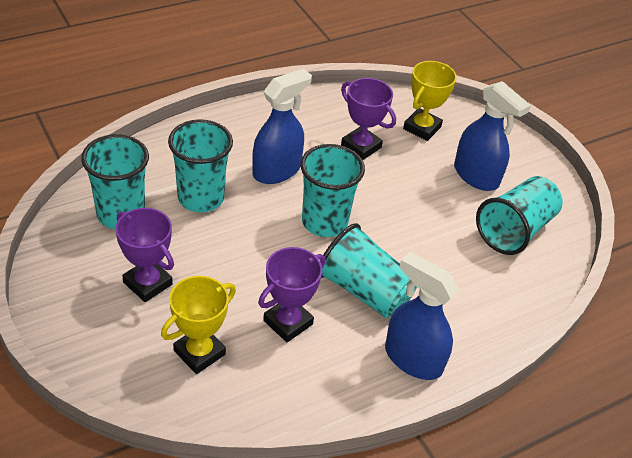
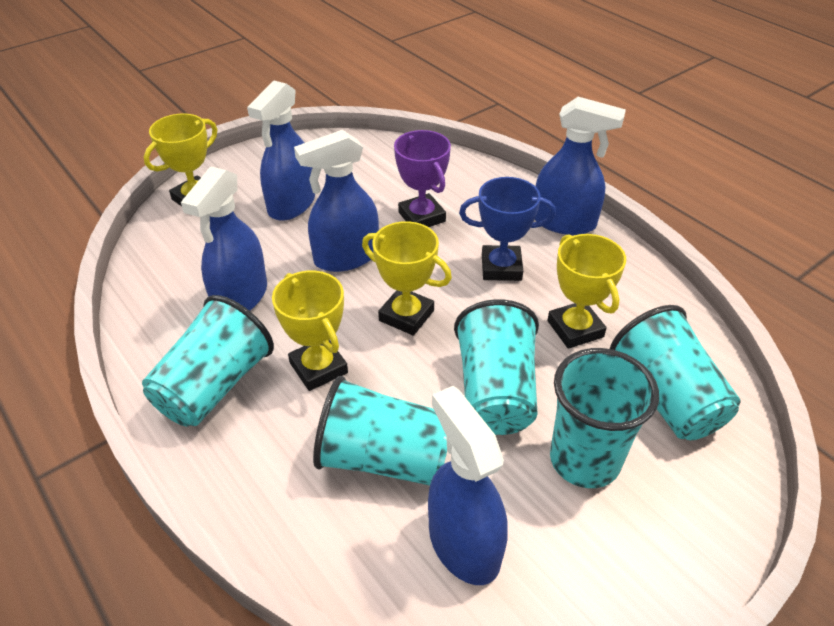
blue spray bottle: [252,69,312,184] [385,252,459,380] [454,81,531,191] = 3 -> [181,167,267,311] [247,80,315,221] [294,130,379,272] [428,386,508,585] [535,97,626,235] = 5
blue trophy: none = 0 -> [459,177,556,281] = 1
purple trophy: [115,208,174,302] [258,247,325,342] [341,78,396,160] = 3 -> [394,130,451,227] = 1
yellow trophy: [161,276,236,374] [403,61,457,141] = 2 -> [144,113,217,206] [272,271,348,391] [362,221,452,336] [547,234,626,349] = 4

